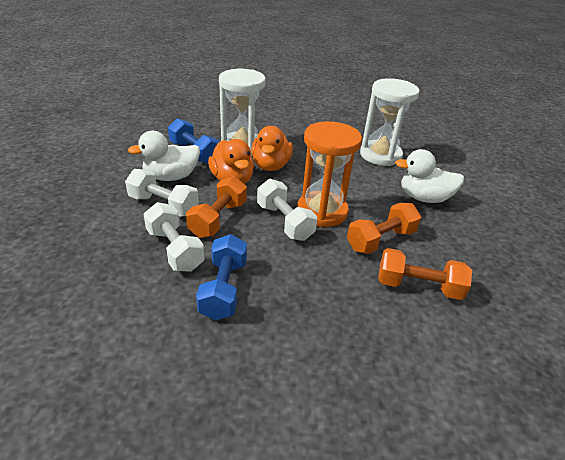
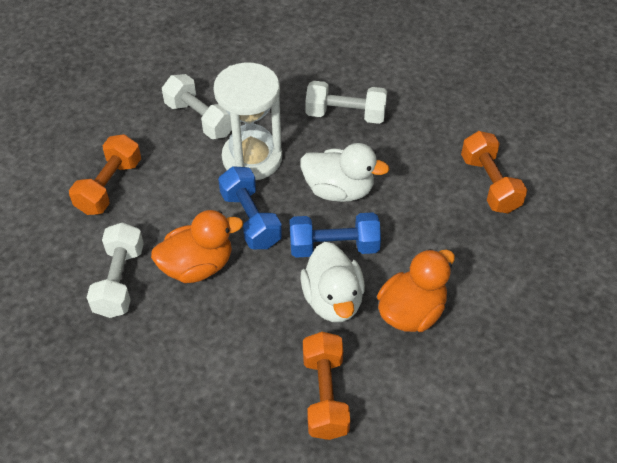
orange hourglass: [297,121,362,227] = 1 -> none = 0
white hourglass: [219,69,266,156] [360,78,420,166] = 2 -> [213,62,282,180] = 1

